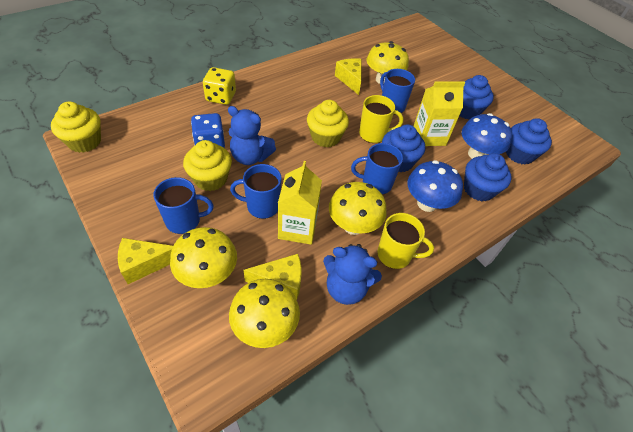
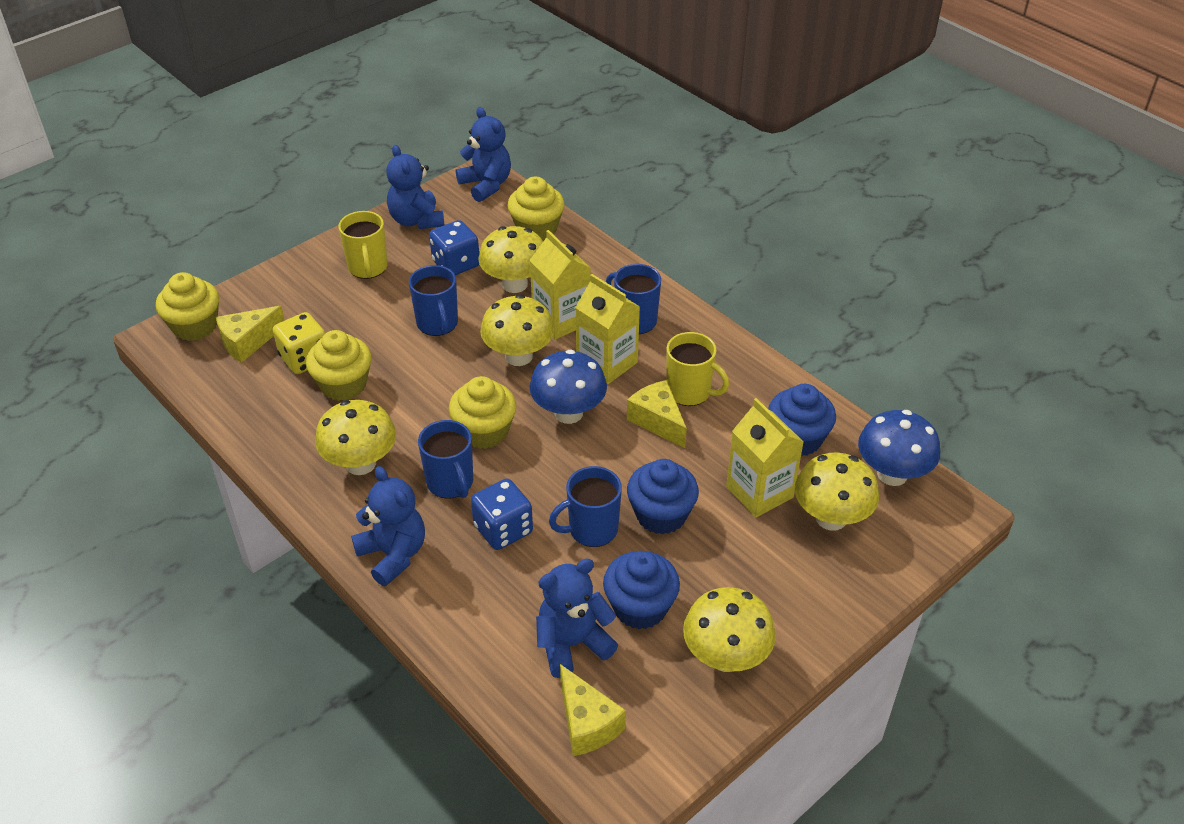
blue cupcake: [382,124,425,173] [459,75,494,119] [464,153,511,201] [506,118,552,165] = 4 -> [603,551,680,629] [627,459,699,534] [768,384,836,456] = 3
blue dice: [191,113,225,148] = 1 -> [429,220,479,275] [471,478,533,550] = 2
blue teddy bear: [228,106,276,165] [323,244,382,305] = 2 -> [351,466,425,586] [386,145,444,229] [456,107,511,202] [536,558,618,678] = 4
yellow carton: [278,161,322,245] [414,81,465,146] = 2 -> [530,230,590,339] [575,274,640,384] [726,398,804,517] = 3
yellow cupcake: [51,102,101,153] [183,140,232,191] [307,100,349,147] = 3 -> [156,272,219,341] [306,330,371,401] [449,376,516,449] [507,177,565,240] = 4
yellow mushroom: [170,227,237,288] [229,279,300,348] [329,182,387,235] [367,41,409,84] = 4 -> [315,400,396,475] [478,226,543,293] [480,295,554,366] [683,587,776,672] [795,452,879,531] = 5

